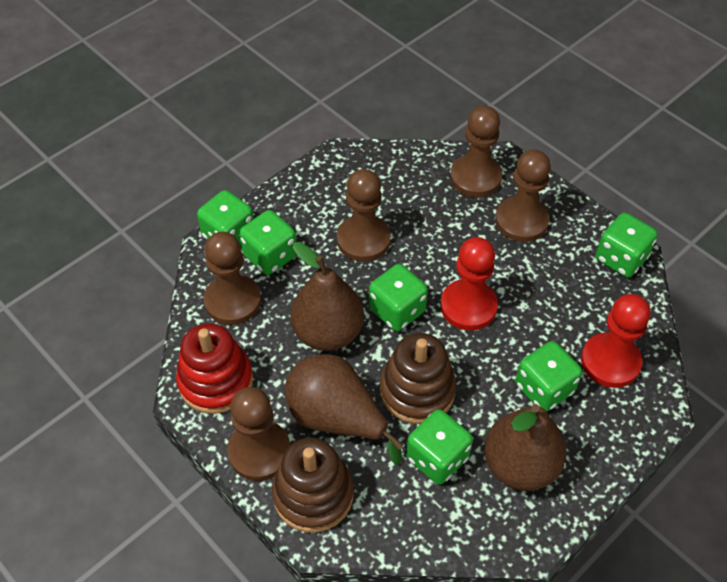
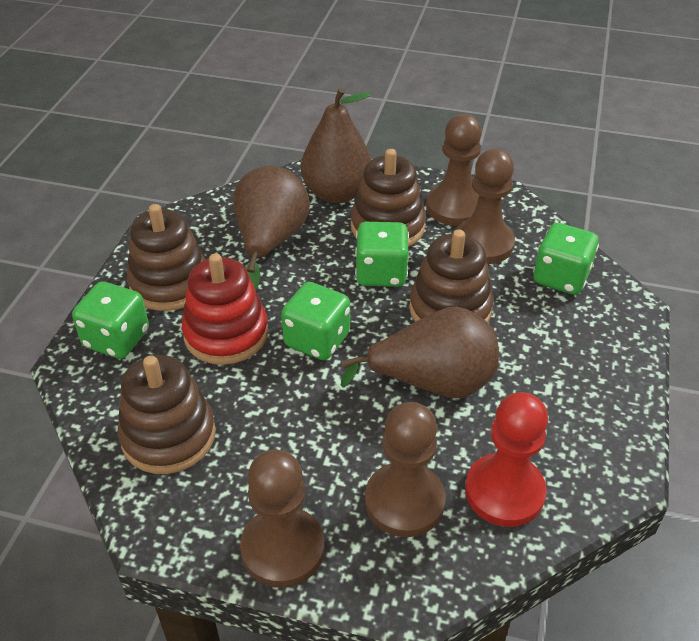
brown pawn: [204,232,261,325] [227,387,290,481] [337,169,391,262] [450,106,502,197] [495,150,551,242] = 5 -> [240,450,324,588] [365,402,446,537] [426,114,482,226] [455,149,515,264] = 4
brown stacking toy: [272,438,354,533] [380,333,456,424] = 2 -> [118,355,216,474] [127,204,206,311] [351,149,426,247] [409,229,493,322] = 4
green dice: [197,190,254,246] [239,210,297,275] [369,264,428,331] [406,409,473,485] [515,341,582,412] [596,213,658,277] = 6 -> [72,281,149,359] [281,282,350,360] [355,222,409,287] [533,223,599,295] = 4
red pawn: [440,237,498,331] [581,294,650,388] = 2 -> [465,392,548,527] = 1

